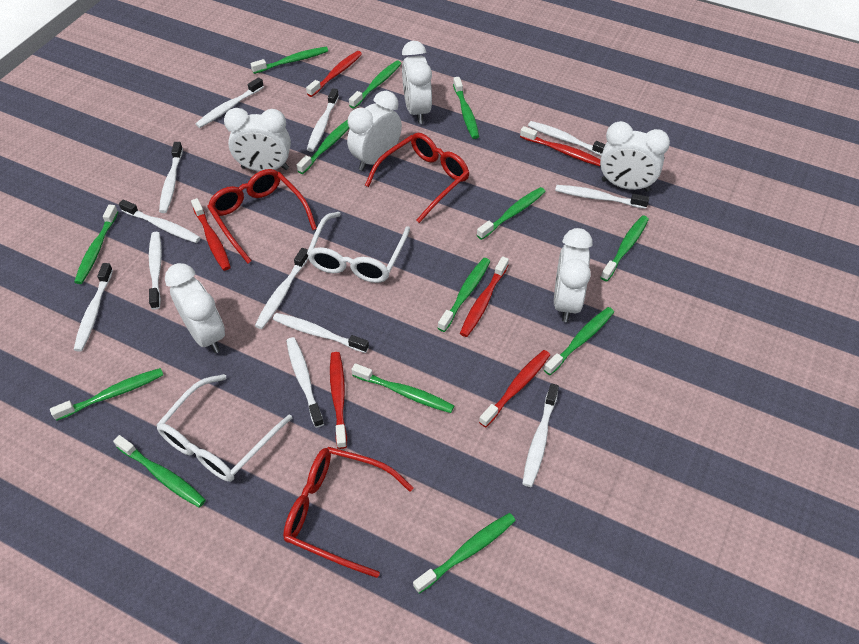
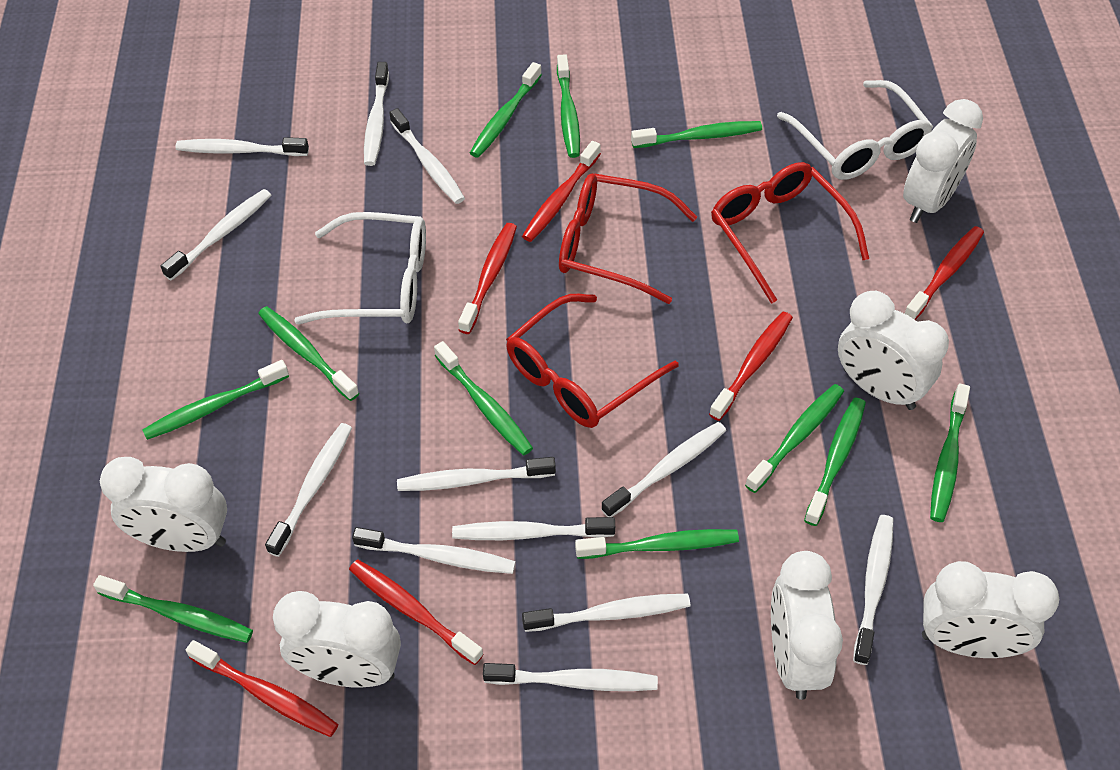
green toothbrush: [50,368,163,421] [74,205,118,284] [113,435,206,507] [250,47,328,74] [297,120,349,174] [349,60,401,109] [351,363,454,413] [413,513,516,594] [438,258,490,332] [453,77,479,139] [477,187,546,240] [544,307,614,375] [600,215,649,281] = 13 -> [93,575,253,643] [142,360,289,440] [258,306,359,401] [434,341,533,455] [470,62,542,158] [557,54,580,158] [575,529,739,559] [631,121,762,148] [745,384,844,493] [804,398,866,526] [930,383,970,522] = 11

